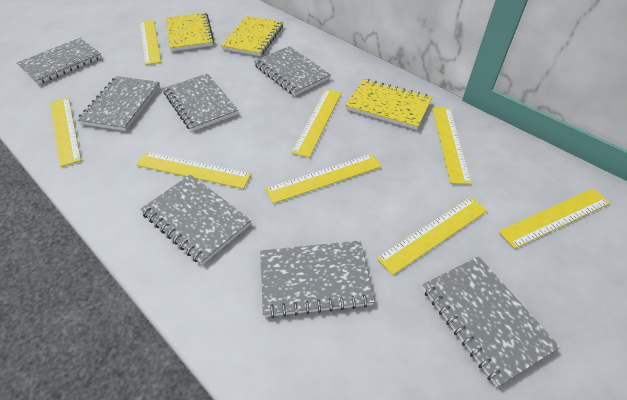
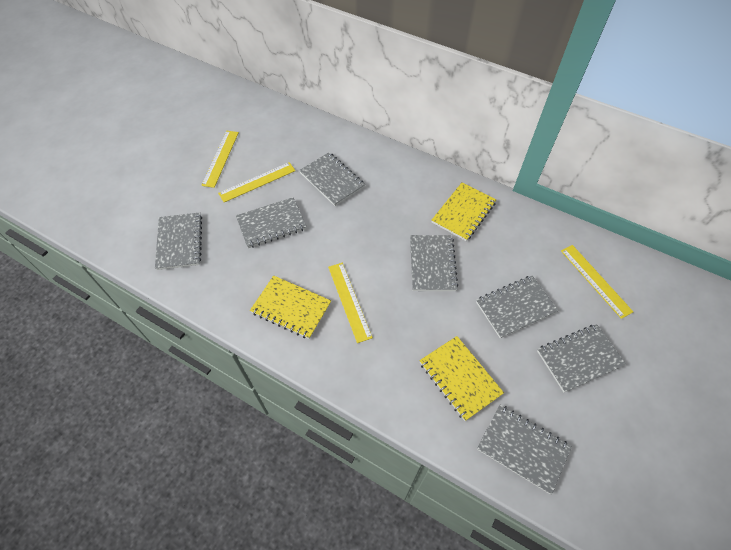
yellow ruler: [50,98,81,167] [136,152,251,189] [140,20,161,65] [266,154,381,204] [291,89,341,158] [377,197,487,275] [433,108,472,184] [498,189,610,249] = 8 -> [201,131,239,188] [218,162,296,202] [328,263,373,343] [561,245,633,319] = 4

